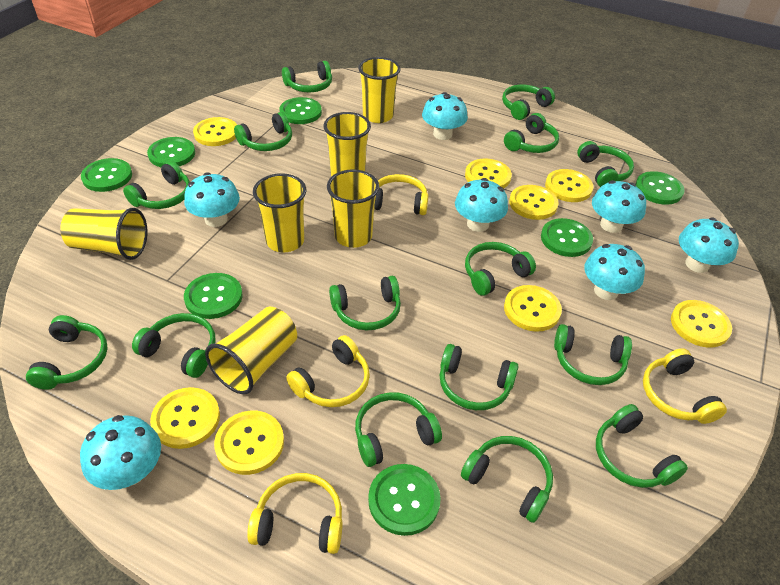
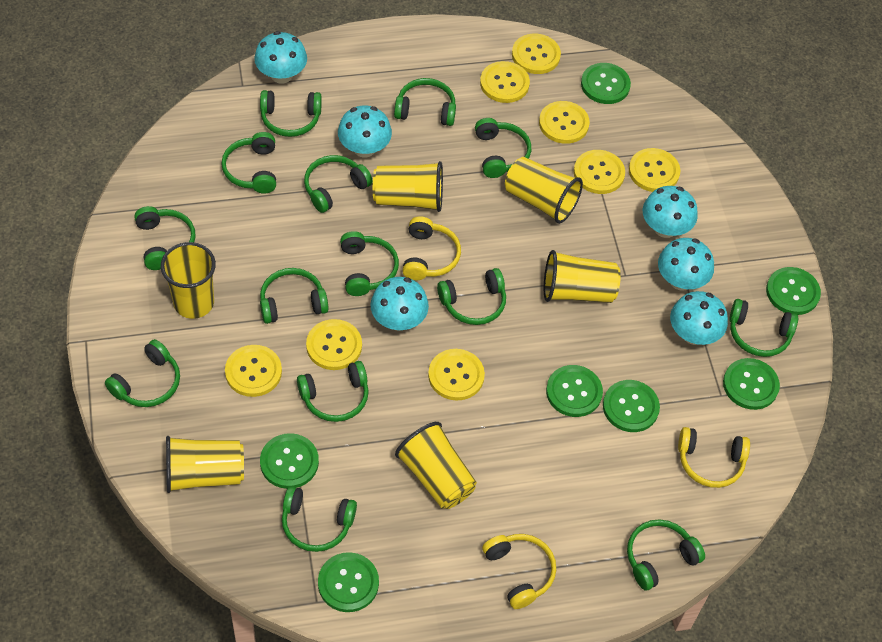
green headphones: [26,315,108,390] [123,161,190,209] [132,313,216,378] [234,112,292,151] [282,61,332,92] [329,276,401,330] [355,392,442,467] [440,344,519,410] [461,436,553,523] [465,242,536,296] [502,85,555,120] [504,113,559,153] [554,324,632,385] [577,141,634,187] [596,404,688,488] = 15 -> [105,339,180,407] [134,206,196,270] [221,132,276,194] [260,90,322,137] [260,268,329,324] [282,486,357,552] [297,361,369,422] [304,155,373,213] [340,231,399,296] [394,78,456,126] [437,268,506,325] [475,118,531,178] [627,519,705,590] [729,299,798,357] = 14
turquoise mushroom: [80,415,161,490] [184,172,240,227] [422,92,468,140] [455,178,508,232] [584,244,645,300] [592,180,646,233] [679,217,739,273] = 7 -> [254,31,307,83] [338,106,392,158] [370,277,429,331] [643,186,698,238] [658,238,714,290] [670,291,728,345] = 6
yellow headphones: [247,473,343,554] [286,335,370,407] [374,174,428,215] [643,348,727,424] = 4 -> [402,216,461,280] [482,534,556,609] [678,427,750,488] = 3

